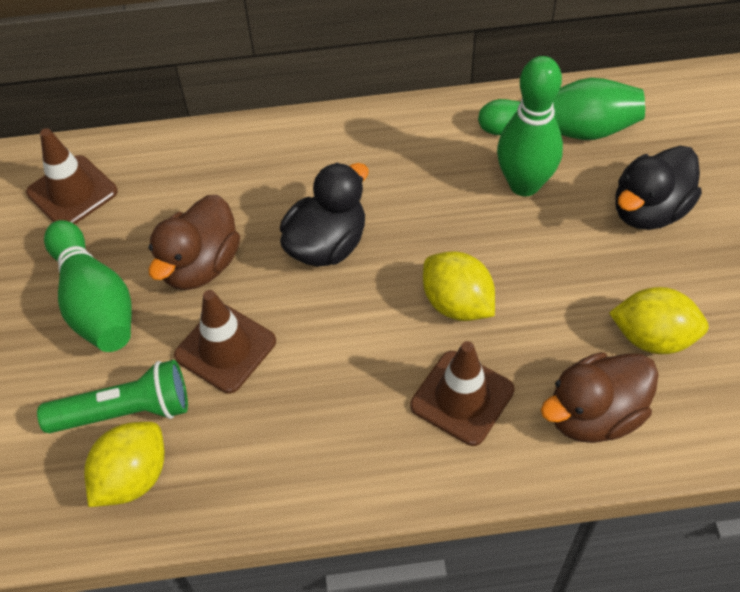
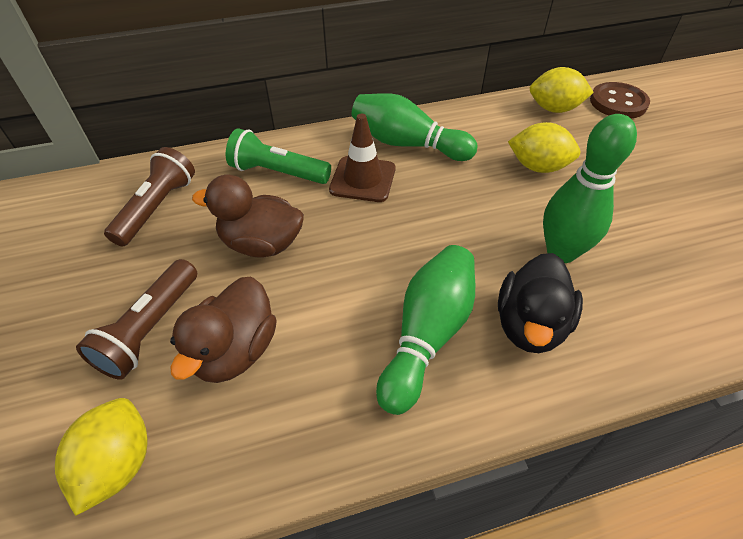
black duck: [280,163,368,267] [615,146,702,230] = 2 -> [498,253,583,353] = 1
brown button: none = 0 -> [590,82,650,119] = 1
brown flashlight: none = 0 -> [76,259,197,380] [104,147,195,246] = 2
brown traffic cone: [26,128,118,224] [174,290,276,393] [410,341,515,446] = 3 -> [329,114,396,202] = 1

